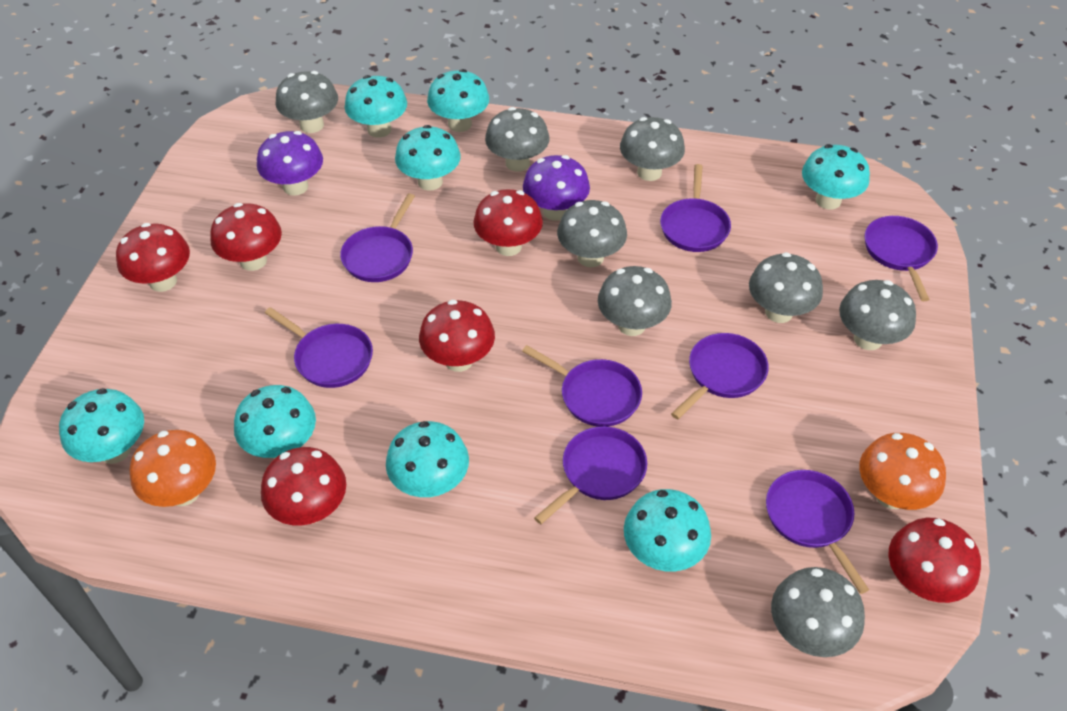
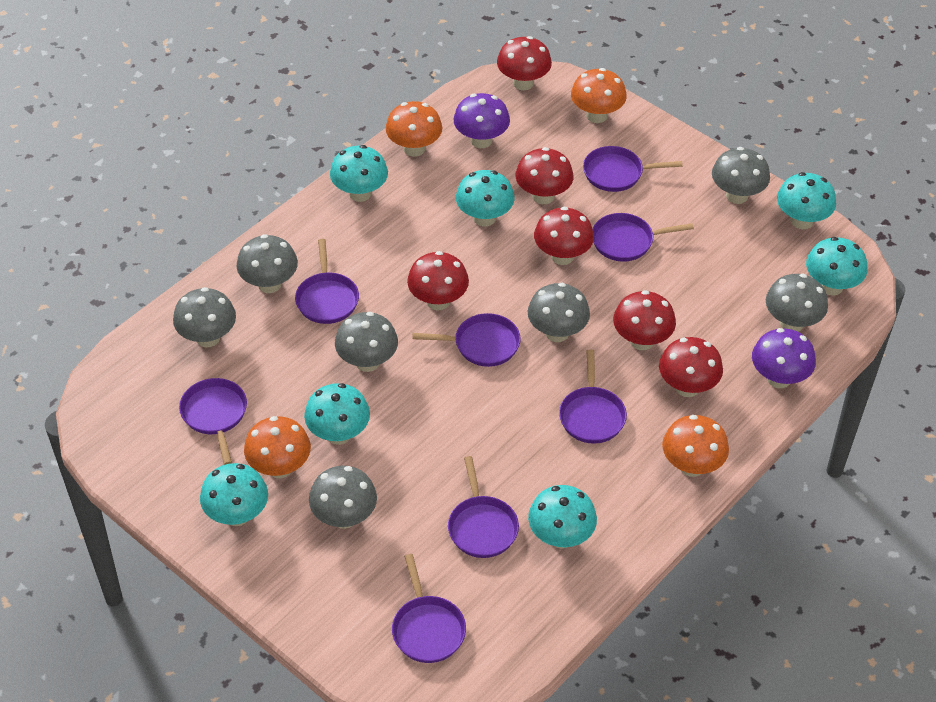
grey mushroom: [276,71,338,133] [485,107,550,172] [557,200,627,267] [598,266,672,336] [620,117,685,181] [749,252,823,323] [771,567,865,657] [839,280,916,350] = 8 -> [173,287,236,347] [237,234,298,293] [309,466,377,529] [335,312,398,372] [528,283,590,342] [712,147,770,204] [766,274,828,332] = 7
orange mushroom: [129,430,216,507] [859,433,946,510] = 2 -> [244,416,311,478] [386,101,442,157] [571,68,627,123] [662,415,729,477] = 4
turquoise mushroom: [59,388,144,464] [234,385,316,459] [345,75,407,138] [386,421,469,498] [395,125,461,191] [427,69,489,132] [624,489,711,571] [802,144,870,210] = 8 -> [200,463,268,526] [304,383,370,445] [330,145,388,202] [456,170,515,227] [528,485,597,548] [777,172,836,229] [806,237,867,295] = 7

